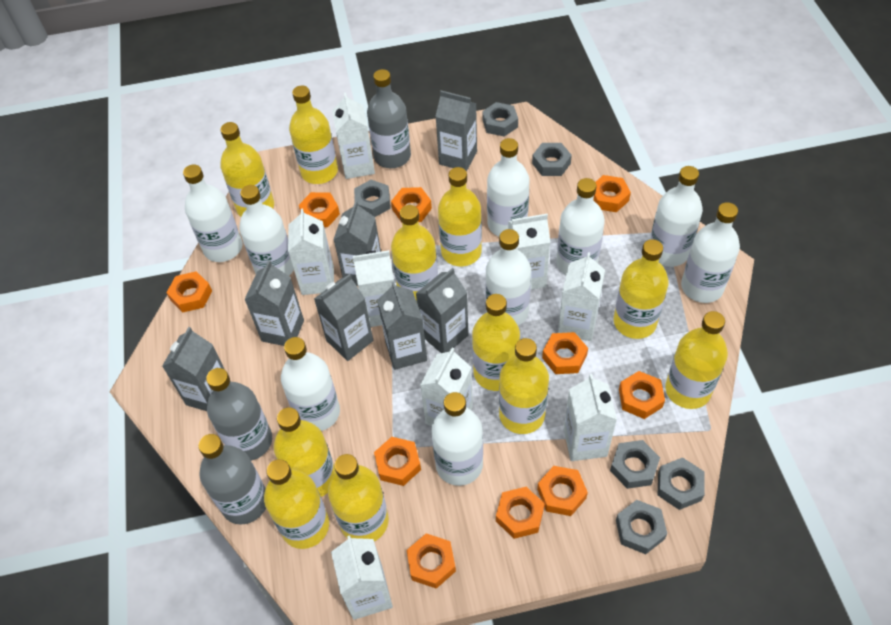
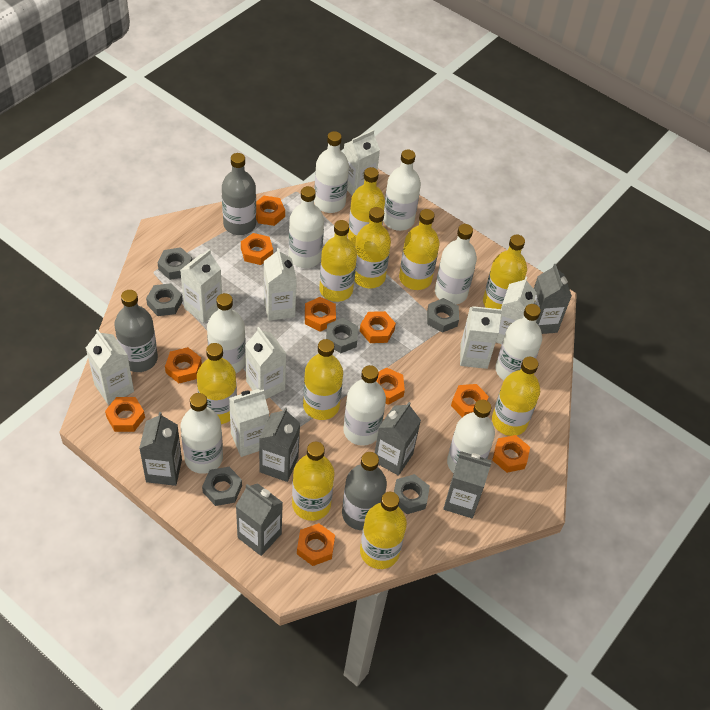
grey carton: [162,327,231,411] [244,260,304,346] [314,274,373,361] [333,201,381,286] [377,281,427,370] [415,268,469,353] [435,91,477,172] = 7 -> [139,412,182,486] [236,483,283,556] [259,407,300,482] [375,402,421,476] [443,451,491,518] [533,264,572,334] = 6
yellow bottle: [220,122,274,217] [264,459,329,549] [274,407,336,497] [289,85,338,184] [328,454,389,541] [391,205,438,301] [438,167,482,266] [472,294,520,391] [499,338,549,434] [614,239,669,339] [665,311,728,409] = 11 -> [197,343,237,424] [292,442,335,521] [303,339,343,420] [319,220,357,302] [348,167,385,246] [354,207,391,288] [360,492,407,569] [399,209,440,290] [483,234,527,309] [492,357,540,436] = 10

